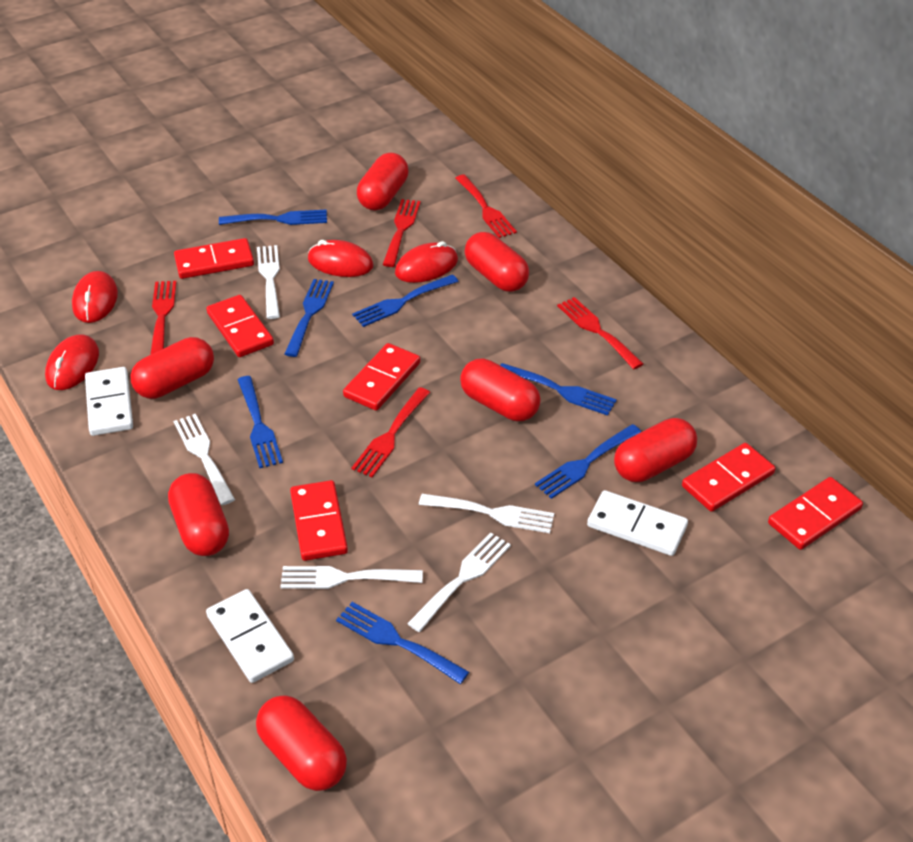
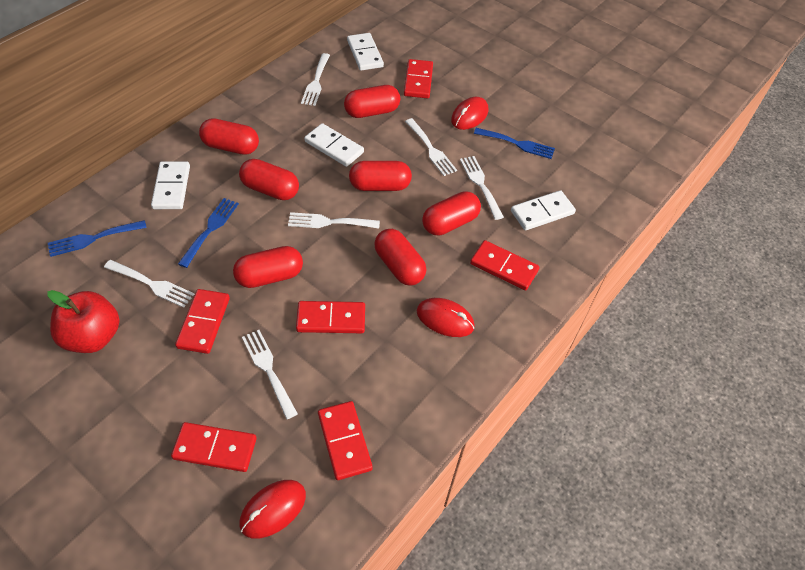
blue fork: [219,209,327,225] [237,376,283,468] [285,279,334,357] [336,602,469,684] [352,274,459,327] [500,363,617,416] [535,424,641,499] = 7 -> [48,220,147,257] [178,198,239,268] [474,128,555,159] = 3
red apple: none = 0 -> [47,290,120,353] = 1
red fork: [150,281,177,355] [351,387,430,477] [382,199,421,267] [455,174,517,238] [557,297,643,369] = 5 -> none = 0
red mouse: [45,335,99,390] [72,271,118,323] [308,240,374,277] [395,241,458,283] = 4 -> [239,480,306,539] [417,298,475,337] [451,97,488,130] = 3
white domino: [85,367,133,436] [206,589,294,683] [587,490,688,556] = 3 -> [151,161,190,209] [304,123,364,167] [347,33,384,71] [511,190,576,231] = 4
white fork: [173,414,235,505] [257,245,280,319] [280,566,423,589] [407,532,511,632] [419,494,554,533] = 5 -> [104,260,194,308] [242,330,298,419] [288,212,380,228] [301,53,330,106] [405,118,457,176] [460,156,504,220] = 6

